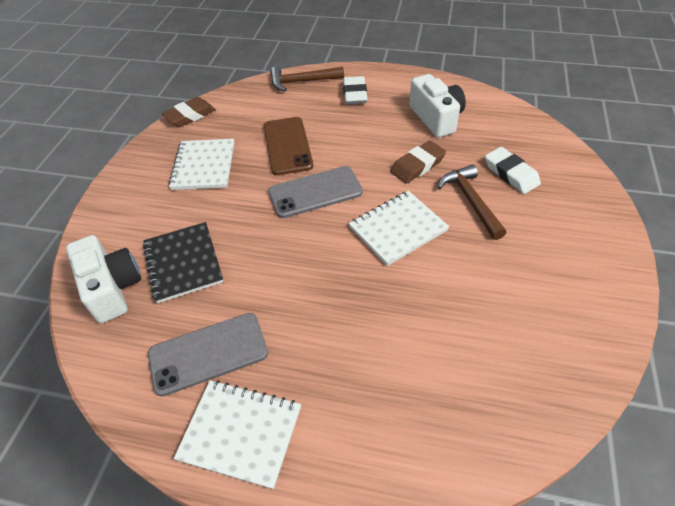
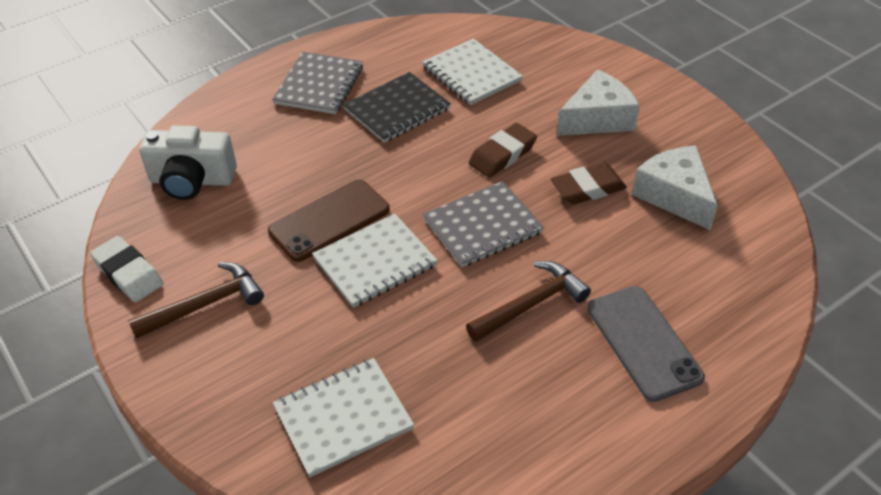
grey notebook: none = 0 -> [272,52,363,114] [423,181,544,267] = 2
grey phone: [148,313,268,396] [268,166,363,218] = 2 -> [587,286,705,402] = 1
white camera: [66,235,141,323] [409,74,466,138] = 2 -> [139,125,237,200] = 1
white cheese: none = 0 -> [557,70,640,136] [632,145,718,230] = 2
white eraser: [343,76,368,104] [485,147,541,194] = 2 -> [90,236,163,303] = 1

